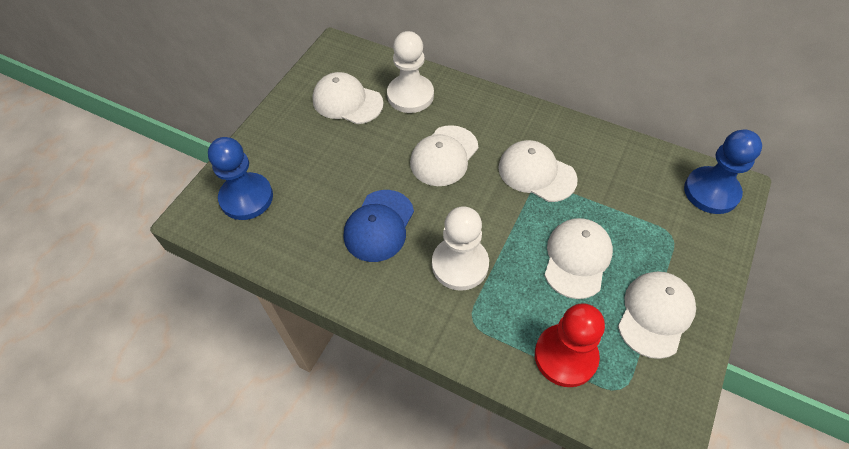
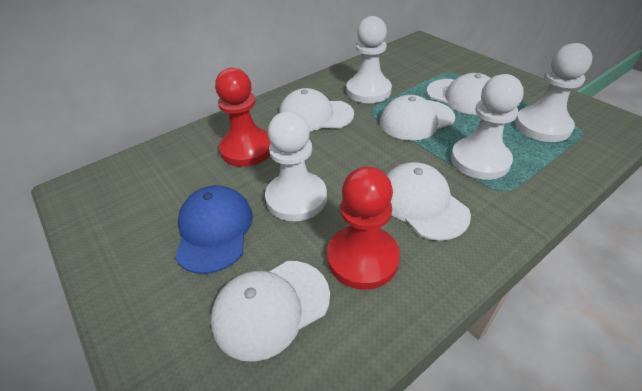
blue pawn: [208,137,273,220] [684,130,762,214] = 2 -> none = 0
red pawn: [535,303,605,387] = 1 -> [215,68,271,167] [327,167,400,290] = 2
white pawn: [387,31,434,113] [432,206,489,291] = 2 -> [265,111,327,221] [346,16,392,103] [451,74,524,180] [515,43,593,142] = 4

